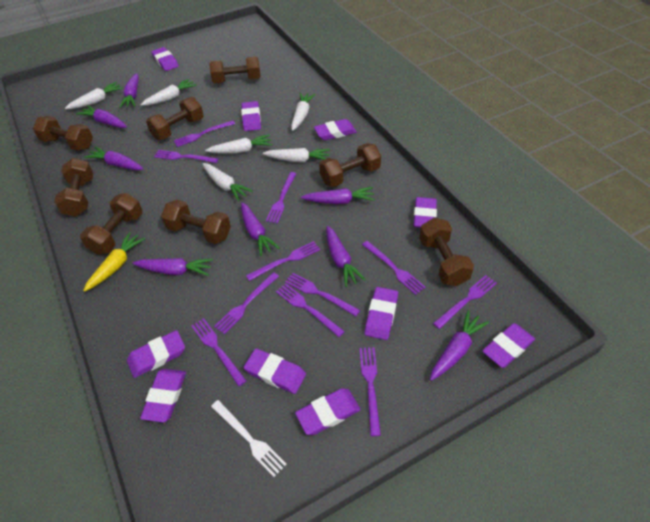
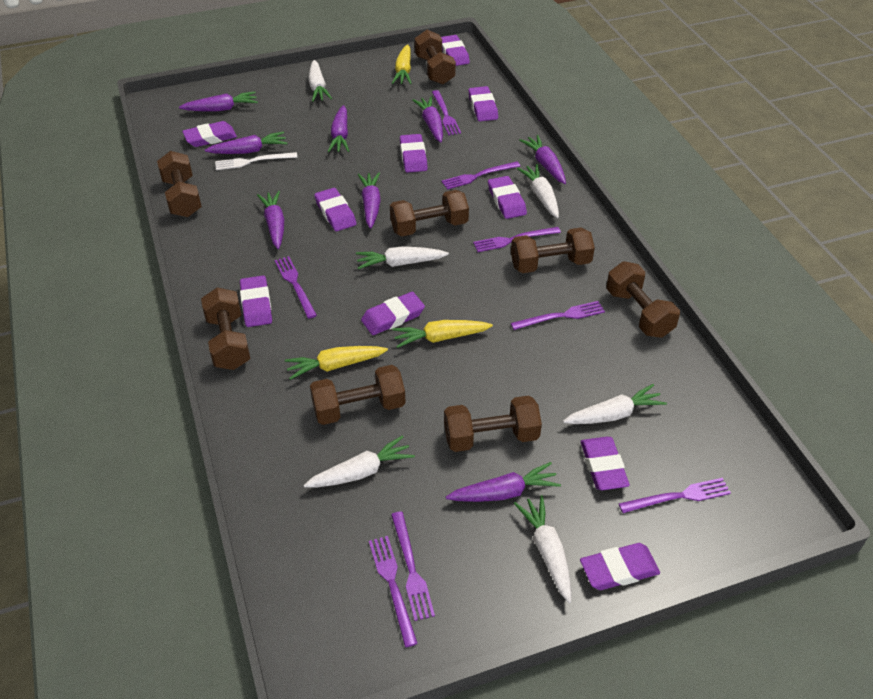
purple fork: [154,150,218,163] [174,120,235,147] [191,318,246,386] [214,272,279,334] [246,241,320,281] [266,172,296,224] [276,283,345,337] [285,273,360,316] [359,347,381,436] [362,241,425,295] [433,275,497,329] = 11 -> [275,256,317,319] [369,536,418,647] [391,511,435,621] [432,90,461,135] [441,162,520,190] [473,227,561,252] [511,301,605,330] [619,478,731,513] = 8
yellow carrot: [83,232,146,292] = 1 -> [285,346,388,380] [392,44,412,84] [392,320,493,348] = 3

